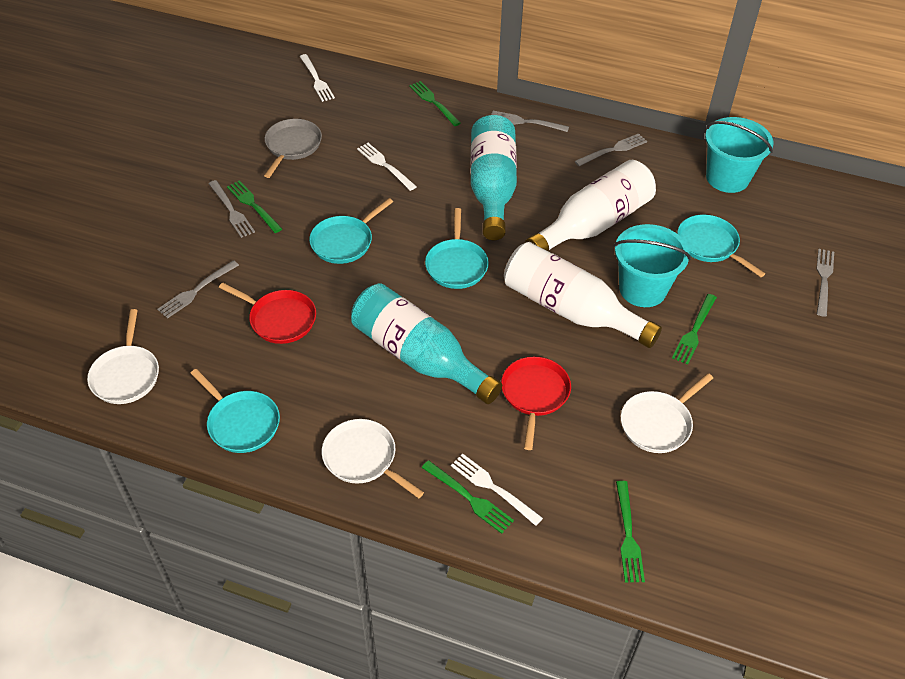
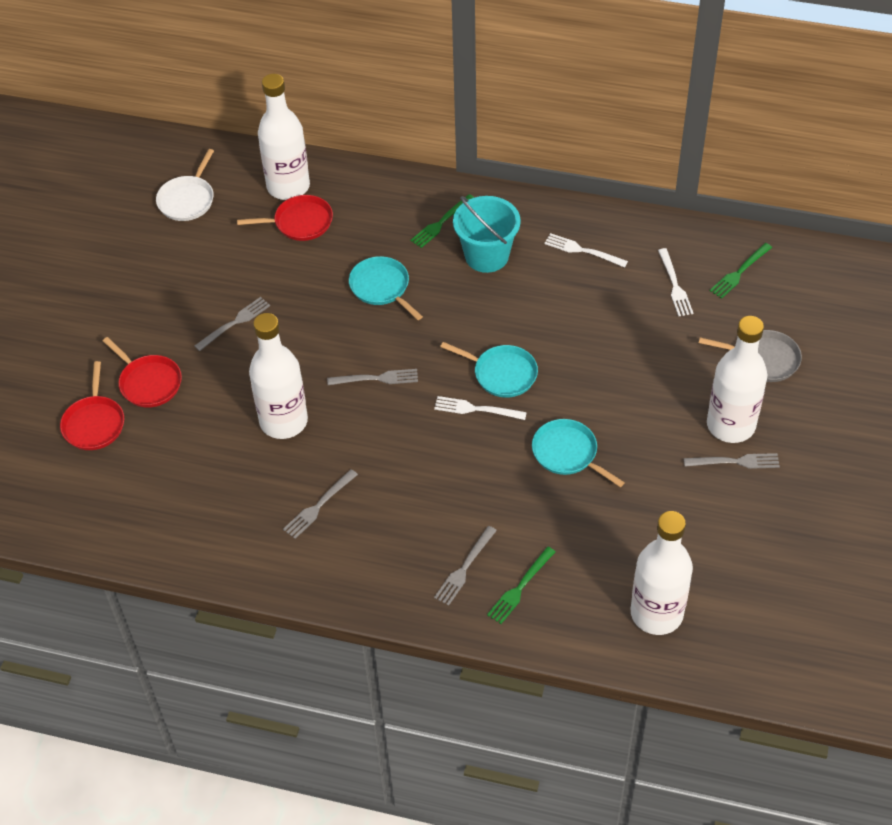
green fork: [227,180,282,233] [409,81,461,126] [422,460,514,534] [616,481,645,582] [672,294,717,364] = 5 -> [410,194,475,248] [487,547,555,624] [710,243,772,299] = 3
red pan: [219,282,316,344] [501,357,571,450] = 2 -> [60,361,124,450] [103,337,182,408] [237,195,333,241] = 3
turquoise bottle: [351,283,502,404] [470,115,517,240] = 2 -> none = 0
turquoise bucket: [614,224,691,307] [705,117,774,193] = 2 -> [453,196,521,273] = 1
turquoise pan: [190,369,280,453] [309,198,393,264] [425,208,489,289] [677,215,765,277] = 4 -> [349,256,423,320] [440,342,538,398] [532,419,625,487] = 3
white bottle: [504,242,662,348] [525,160,656,251] = 2 -> [249,313,308,439] [258,74,310,200] [631,511,693,635] [707,316,767,443] = 4
white pan: [87,309,159,404] [322,419,424,498] [621,373,713,453] = 3 -> [156,149,214,221] = 1

